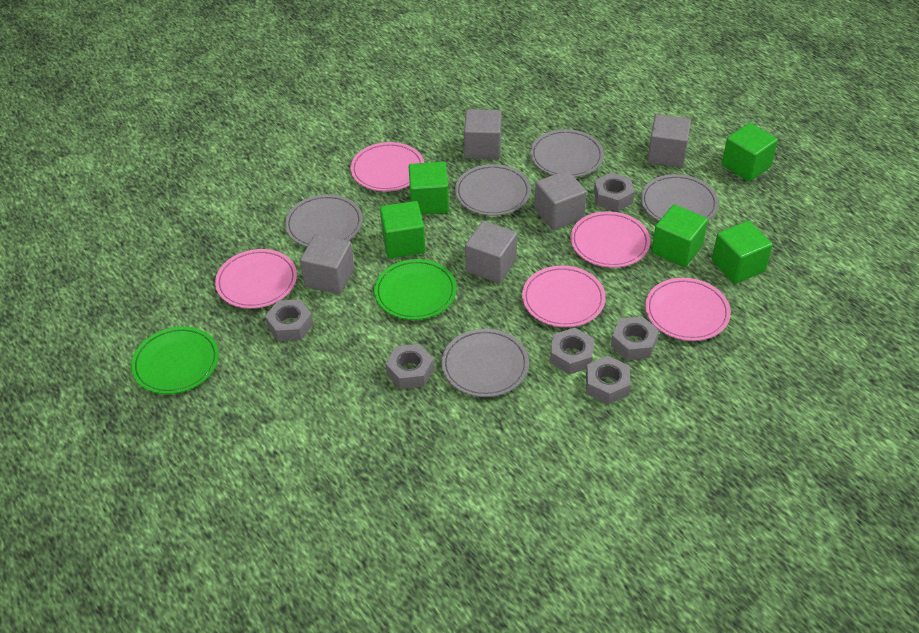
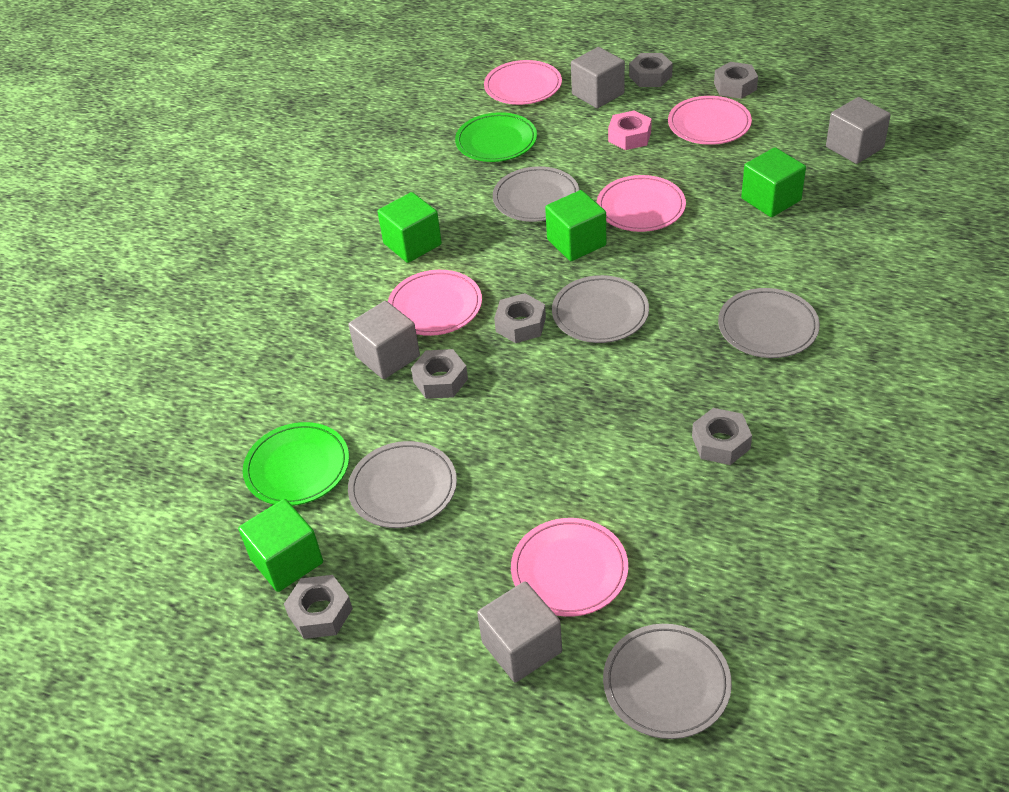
green cube: [380,201,426,259] [409,162,449,215] [652,204,708,267] [712,221,773,284] [722,123,778,182] = 5 -> [238,499,323,592] [378,192,442,263] [545,190,606,261] [741,147,806,217] = 4
grey cube: [300,234,354,294] [464,109,502,159] [465,221,517,283] [535,170,587,230] [648,114,691,167] = 5 -> [348,301,420,379] [477,581,562,682] [571,47,625,108] [826,97,891,164] = 4
pink nut: none = 0 -> [608,110,652,150] = 1

